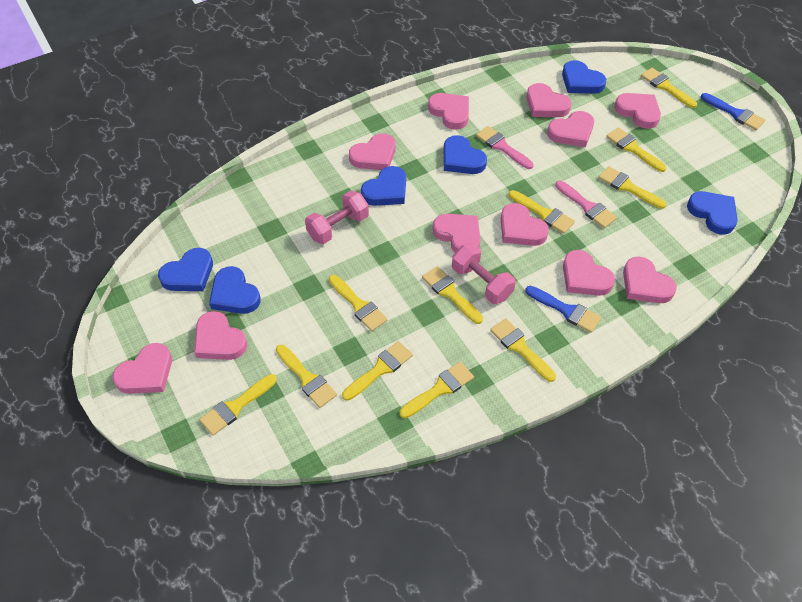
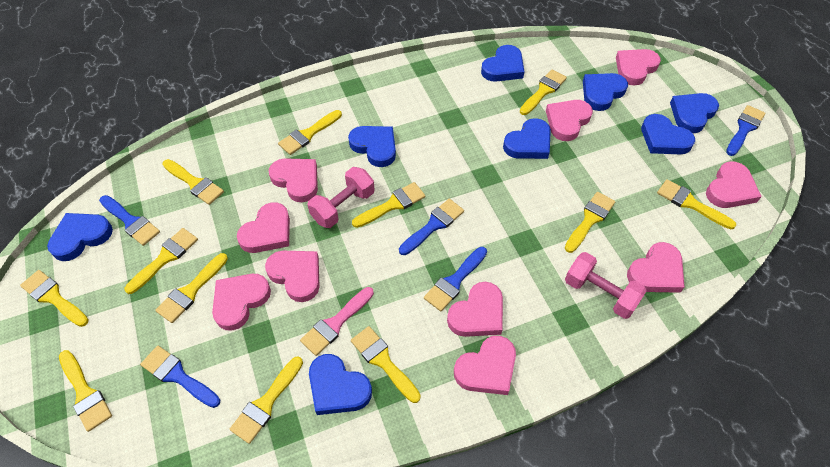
blue brush: [525,286,601,333] [701,93,765,130] = 2 -> [99,195,160,246] [140,346,220,408] [399,199,464,255] [424,247,487,311] [726,105,765,156] = 5
blue heart: [158,248,213,291] [209,266,261,314] [361,166,406,206] [444,135,487,174] [562,60,606,94] [687,191,738,235] = 6 -> [47,213,113,261] [309,354,372,415] [348,126,396,167] [481,45,524,82] [503,118,551,159] [583,73,628,111] [641,114,695,155] [670,93,719,133] = 8
pink brush: [476,126,534,169] [555,180,617,228] = 2 -> [300,287,374,356] = 1
pink heart: [113,343,172,394] [194,311,247,360] [349,133,396,170] [428,93,469,130] [433,214,480,253] [501,203,549,246] [526,83,571,117] [547,111,594,147] [563,250,615,296] [614,93,661,129] [623,257,677,303] = 11 -> [212,274,271,331] [237,202,290,253] [265,251,320,302] [269,158,318,202] [447,282,503,337] [454,336,516,395] [546,100,593,141] [616,49,661,85] [627,242,685,293] [706,161,762,208] = 10
yellow brush: [200,374,277,436] [276,345,337,408] [329,275,388,331] [342,341,413,401] [400,362,474,418] [422,266,483,324] [490,318,556,382] [509,190,575,234] [598,166,667,209] [606,127,667,172] [641,68,697,108] = 11 -> [20,270,88,327] [59,350,112,432] [124,228,198,294] [155,253,228,323] [163,159,224,205] [230,356,303,444] [278,110,342,155] [351,326,421,403] [352,182,426,228] [520,70,567,115] [565,192,615,253] [657,179,736,229] = 12

